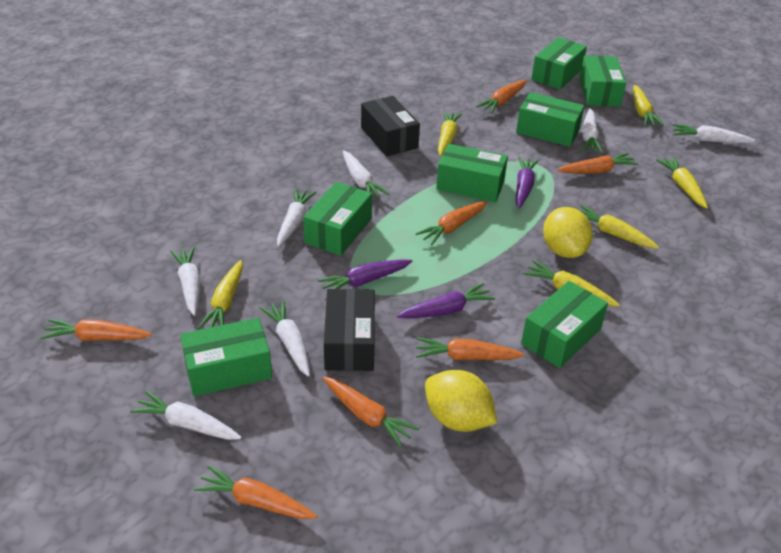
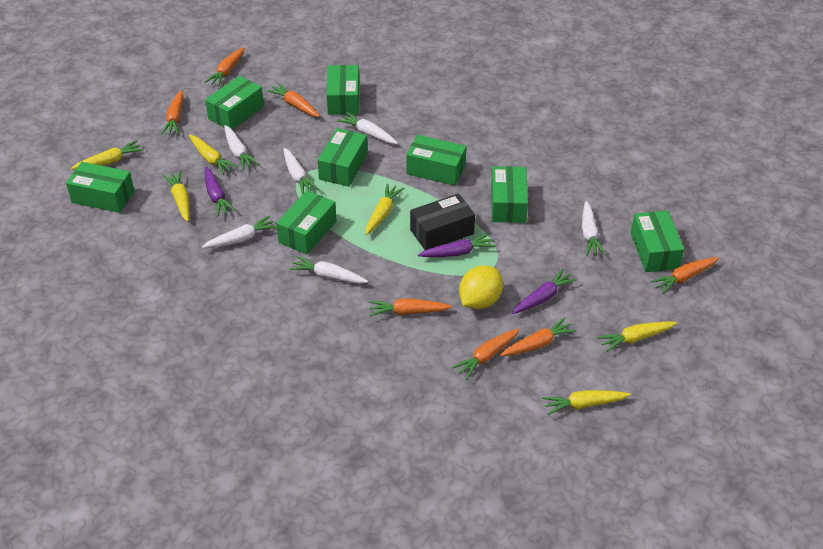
black box: [324,289,375,371] [361,96,420,157] = 2 -> [410,193,475,250] = 1
green box: [180,318,272,396] [303,182,372,256] [436,144,508,202] [516,92,584,147] [521,281,608,368] [532,37,587,89] [579,56,626,107] = 7 -> [66,162,134,213] [205,76,264,130] [276,190,336,255] [318,128,368,187] [326,65,359,115] [407,135,467,186] [491,166,528,223] [631,211,684,272] = 8
white carrot: [130,391,242,440] [170,246,200,316] [260,300,310,377] [277,188,316,247] [343,150,389,198] [582,109,603,153] [673,124,755,144] = 7 -> [202,216,277,248] [224,125,260,170] [283,148,319,194] [290,256,368,284] [337,112,398,144] [582,201,606,256] = 6
yellow lemon: [425,370,497,432] [543,207,593,258] = 2 -> [459,265,503,309] = 1

